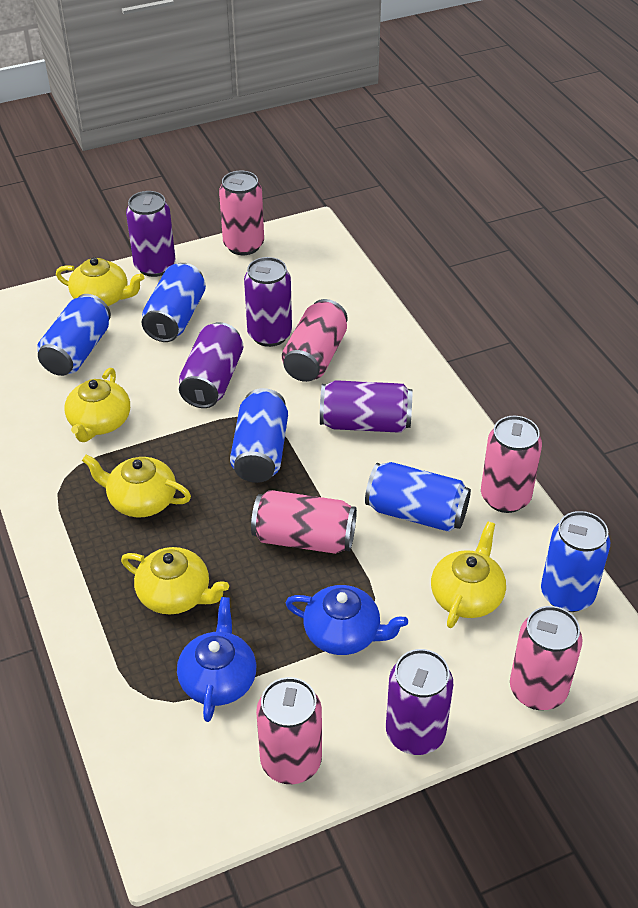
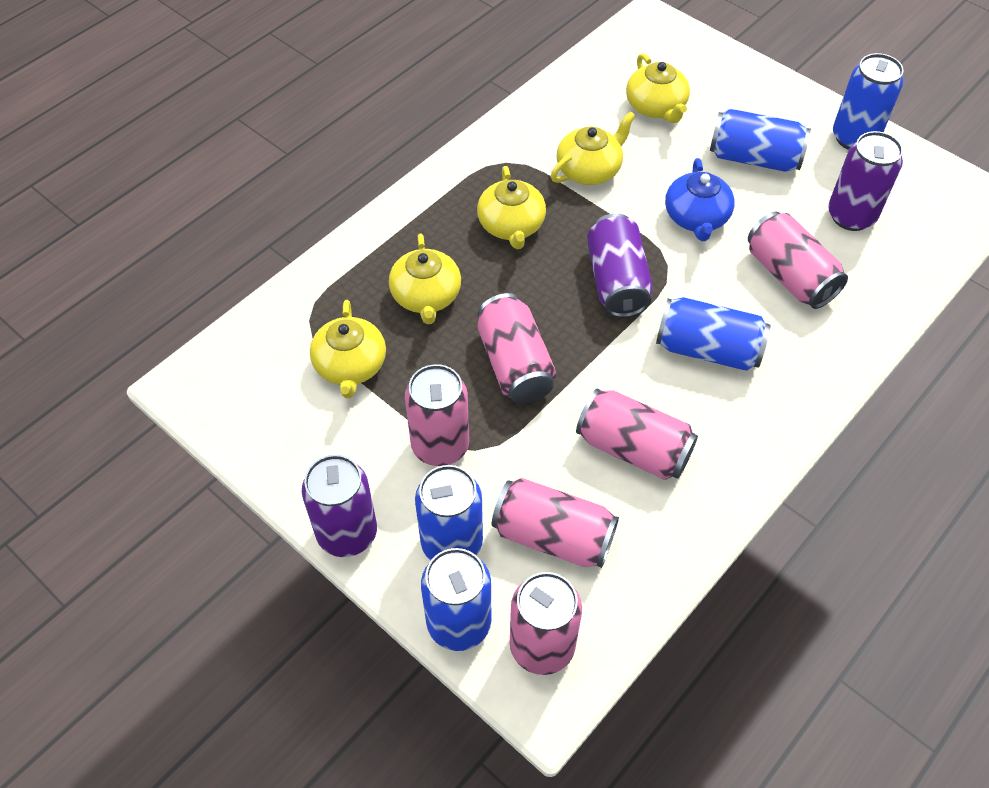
blue teapot: [177,597,256,722] [286,585,408,655] = 2 -> [665,158,735,241] = 1
purple can: [126,191,176,277] [179,322,243,408] [244,257,292,347] [320,380,412,433] [386,649,453,755] = 5 -> [302,455,377,557] [587,213,653,318] [828,131,903,231] = 3

